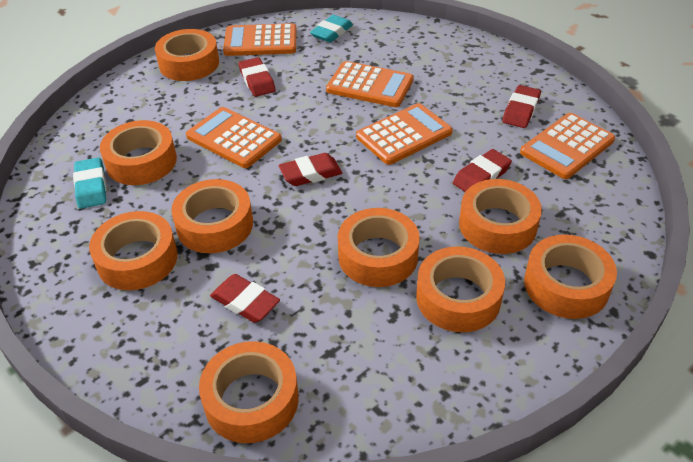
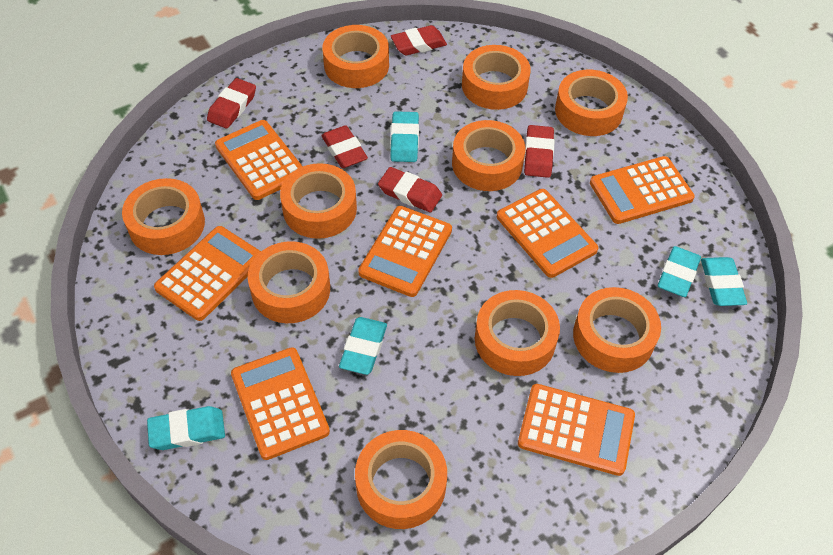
orange calculator: [186,107,282,168] [223,23,297,56] [326,61,414,107] [356,103,453,165] [520,113,615,179] = 5 -> [154,226,261,321] [215,120,303,200] [231,347,330,460] [358,206,452,297] [497,189,598,278] [518,384,635,476] [590,156,695,224] = 7
orange tape: [89,211,178,290] [100,120,177,185] [155,29,219,81] [171,179,253,253] [199,341,299,443] [338,208,420,287] [416,246,505,332] [459,179,542,254] [524,235,617,319] = 9 -> [122,178,205,255] [248,241,330,323] [280,163,357,239] [322,25,389,88] [355,430,447,529] [452,120,526,191] [462,45,531,110] [475,290,560,376] [555,70,628,136] [573,287,661,373] = 10
turquoise eraser: [73,157,106,209] [310,15,353,43] = 2 -> [147,406,225,450] [339,317,387,375] [390,111,419,162] [658,246,701,297] [701,257,747,306] = 5

